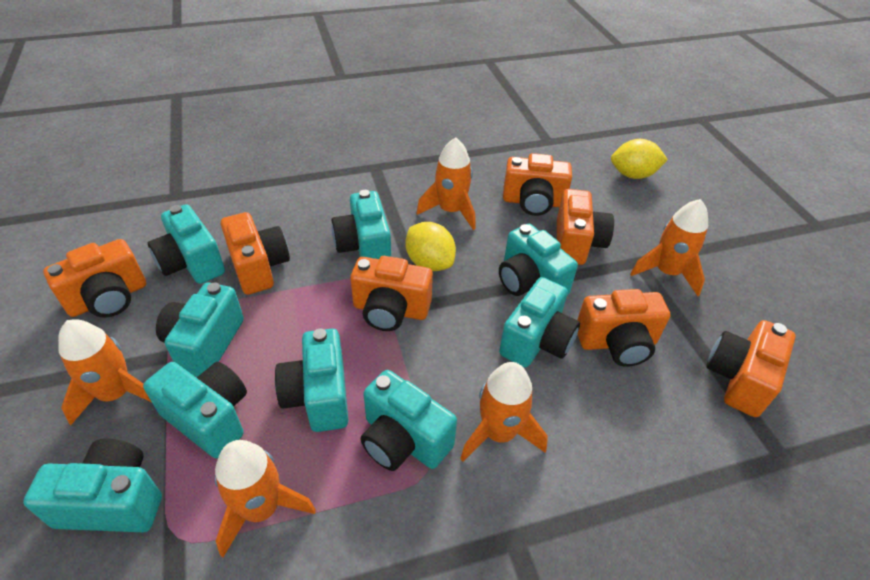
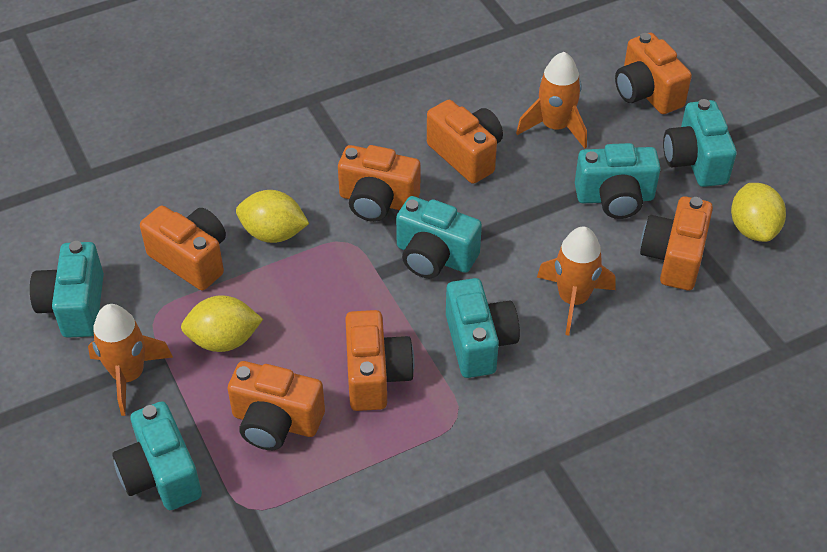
orange rocket: [58,319,151,425] [215,440,316,557] [416,137,476,230] [460,362,548,462] [630,199,708,296] = 5 -> [88,304,173,416] [516,52,587,149] [537,227,616,336] = 3
turquoise camera: [23,438,162,532] [143,362,247,458] [148,204,225,284] [156,283,244,377] [275,329,349,432] [331,190,391,259] [361,370,457,471] [499,224,578,296] [499,277,580,367] = 9 -> [30,241,104,338] [112,401,202,510] [396,196,482,278] [446,278,520,378] [575,143,661,219] [663,99,737,187] = 6
yellow lemon: [405,222,456,271] [611,139,668,179] = 2 -> [181,295,263,352] [236,190,309,243] [731,183,786,242] = 3

